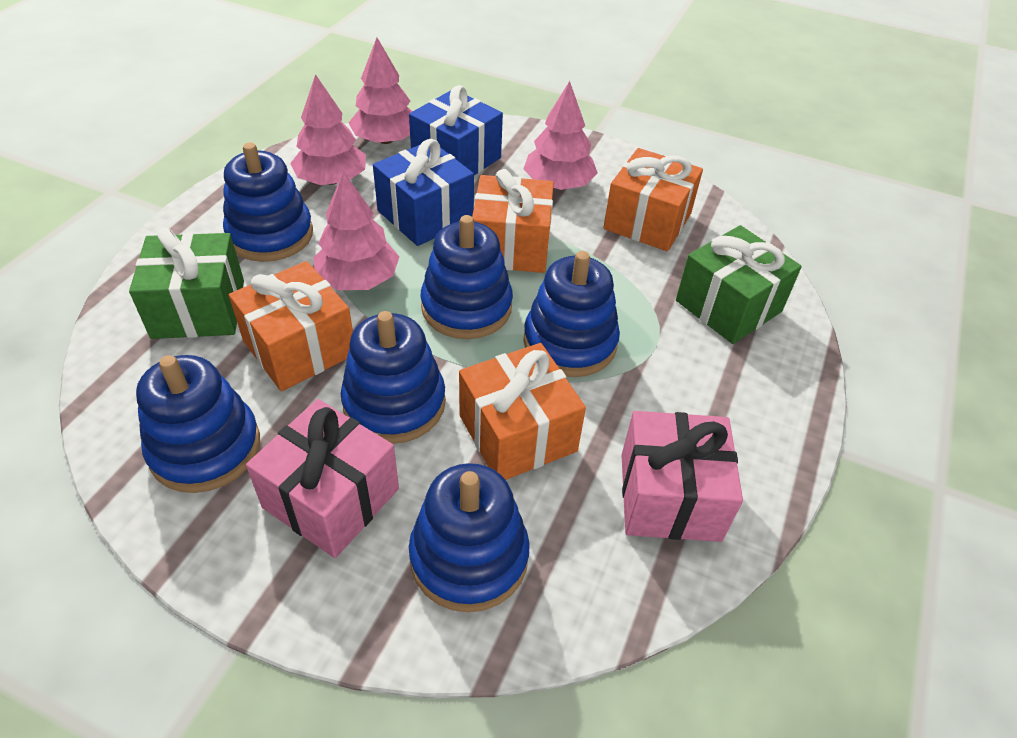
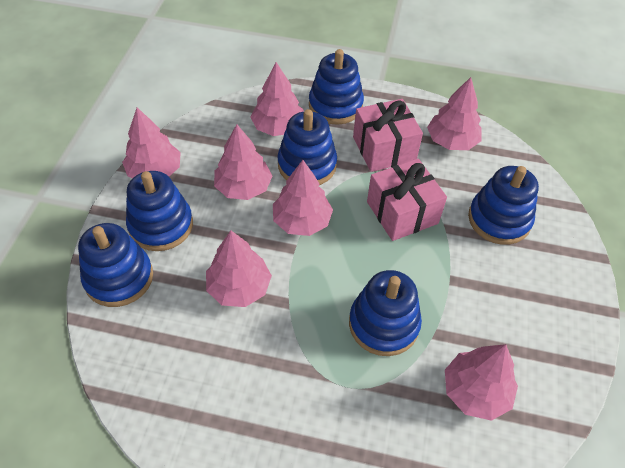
blue gift: [373,139,474,246] [409,85,503,175] = 2 -> none = 0
green gift: [129,228,244,339] [676,225,802,344] = 2 -> none = 0
orange gift: [229,261,353,391] [459,343,586,480] [472,169,554,273] [603,148,703,251] = 4 -> none = 0
pink tree: [290,74,366,185] [313,172,399,290] [349,38,413,144] [523,81,598,190] = 4 -> [122,107,181,178] [206,231,272,307] [214,124,272,200] [251,62,304,136] [273,160,333,236] [427,77,482,150] [445,344,518,421] = 7

